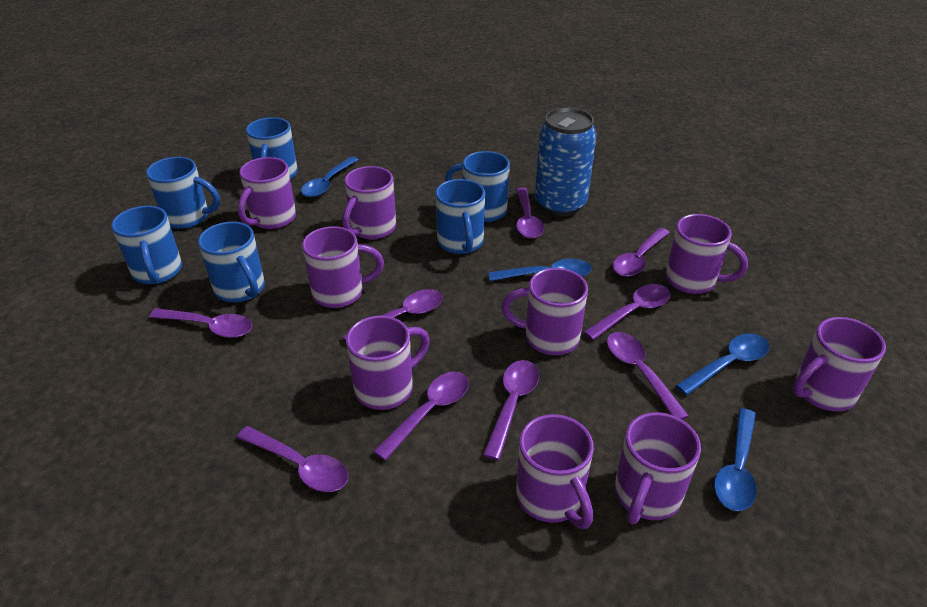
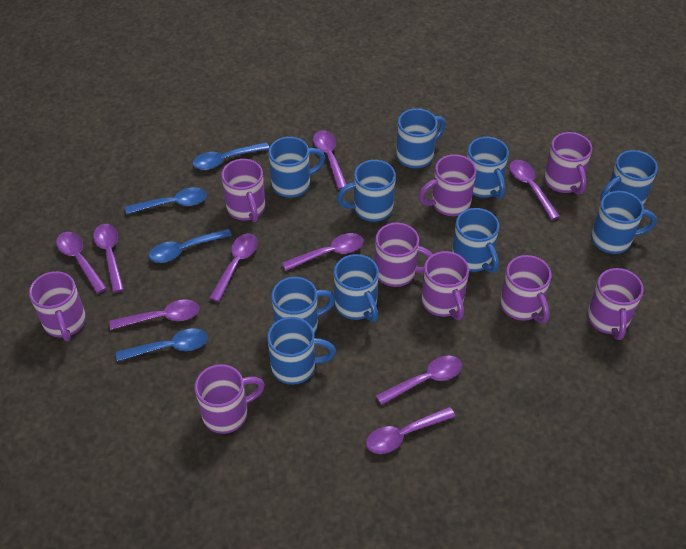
blue can: [535,107,597,216] = 1 -> none = 0
blue mug: [111,206,182,284] [146,157,220,229] [198,222,265,303] [246,117,298,179] [435,179,485,254] [445,151,510,222] = 6 -> [267,317,336,385] [269,137,325,198] [272,277,335,334] [334,254,379,322] [337,160,396,222] [396,108,446,168] [452,208,499,273] [467,137,509,199] [591,191,657,254] [600,150,658,206] = 10

